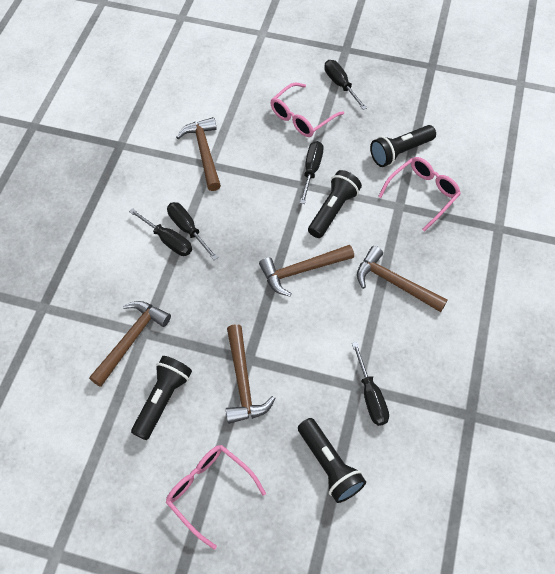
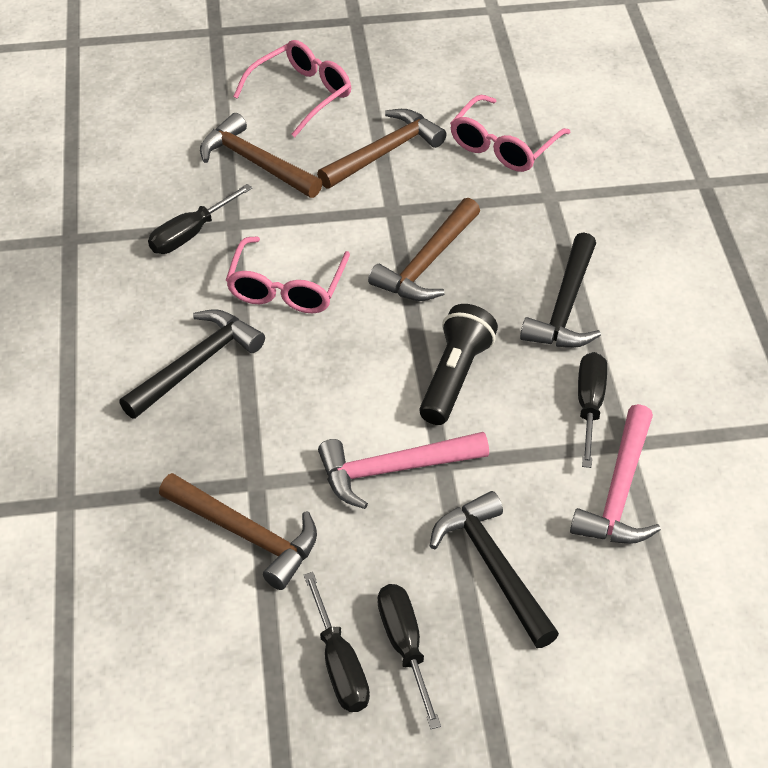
black flashlight: [131,356,192,440] [298,418,366,503] [308,170,362,238] [370,125,436,167] = 4 -> [419,304,498,425] = 1
black hammer: none = 0 -> [119,309,265,419] [430,491,559,648] [520,232,601,348] = 3
black screwdriver: [129,208,192,256] [167,202,218,260] [300,141,324,204] [324,60,367,110] [352,342,389,426] = 5 -> [148,184,252,254] [304,572,370,712] [378,584,441,729] [578,352,607,468] = 4
brown hammer: [89,301,171,387] [176,117,221,191] [226,324,276,424] [259,245,354,296] [357,246,448,312] = 5 -> [159,473,317,590] [200,113,323,198] [317,109,447,189] [368,198,480,301] = 4
pink hammer: none = 0 -> [318,432,489,509] [570,404,661,544] = 2

